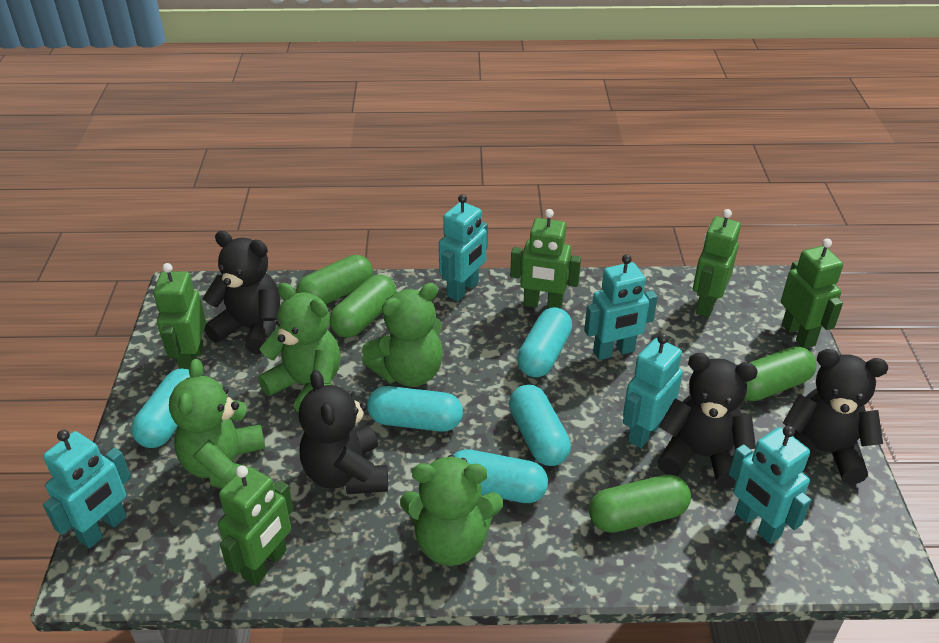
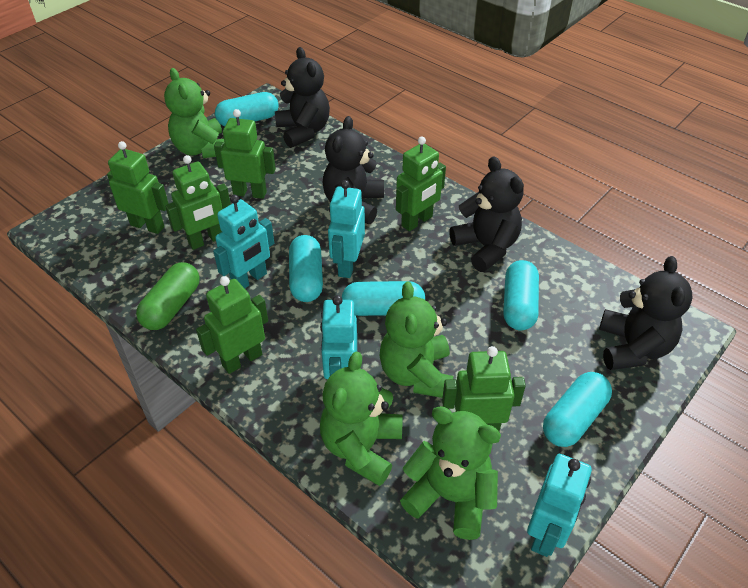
green capsule: [296,255,373,304] [330,275,397,338] [589,474,691,533] [745,346,817,401] = 4 -> [136,262,200,330] = 1
green robot: [153,263,206,369] [218,465,294,586] [510,209,581,309] [693,209,741,317] [781,238,843,348] = 5 -> [107,141,169,234] [165,155,231,250] [196,276,268,374] [214,109,276,199] [396,136,446,231] [442,346,526,432] = 6
turquoise robot: [43,430,131,548] [439,194,488,301] [584,254,658,360] [623,334,683,448] [729,425,811,544] = 5 -> [213,195,274,288] [320,295,357,379] [328,180,365,278] [527,454,592,557] = 4

